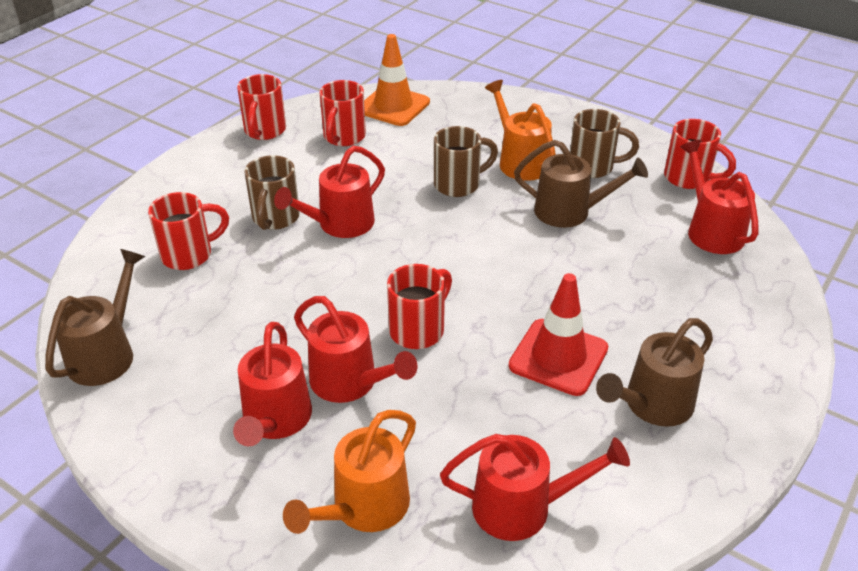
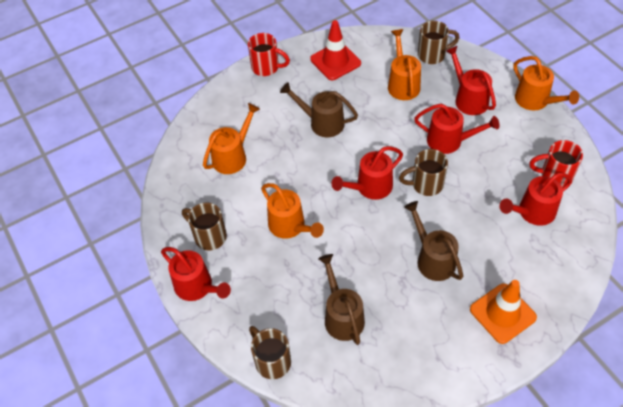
brown mug: [244,155,300,230] [434,126,498,197] [570,109,639,178] = 3 -> [182,203,227,250] [249,326,291,379] [399,149,448,196] [418,21,460,64] = 4
orange watering can: [283,410,416,534] [485,80,556,181] = 2 -> [203,103,260,174] [261,183,324,239] [388,29,421,100] [513,56,579,111] = 4
red mug: [148,192,229,270] [237,74,286,140] [320,80,366,146] [387,264,452,349] [664,119,736,189] = 5 -> [248,33,290,76] [529,140,583,187] = 2

